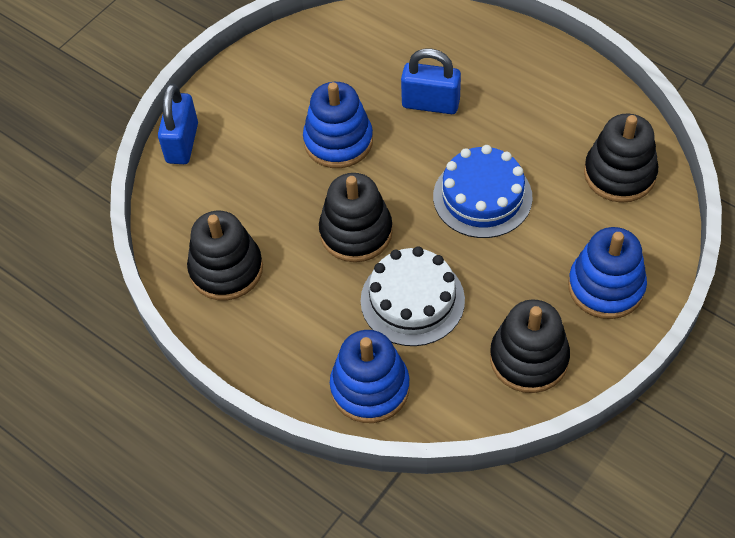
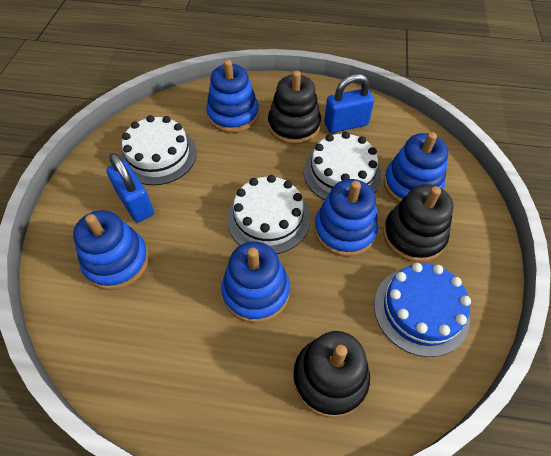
black stacking toy: [187,211,263,300] [319,173,393,262] [490,299,570,393] [584,114,658,203] = 4 -> [268,71,321,145] [293,331,370,418] [383,184,454,262] = 3
blue stacking toy: [303,82,373,168] [330,330,410,423] [568,227,647,319] = 3 -> [73,210,149,290] [206,60,259,133] [221,241,290,323] [314,179,378,257] [384,132,449,203] = 5
white cake: [361,246,465,346] = 1 -> [121,115,197,185] [227,175,310,254] [304,132,382,200] = 3

